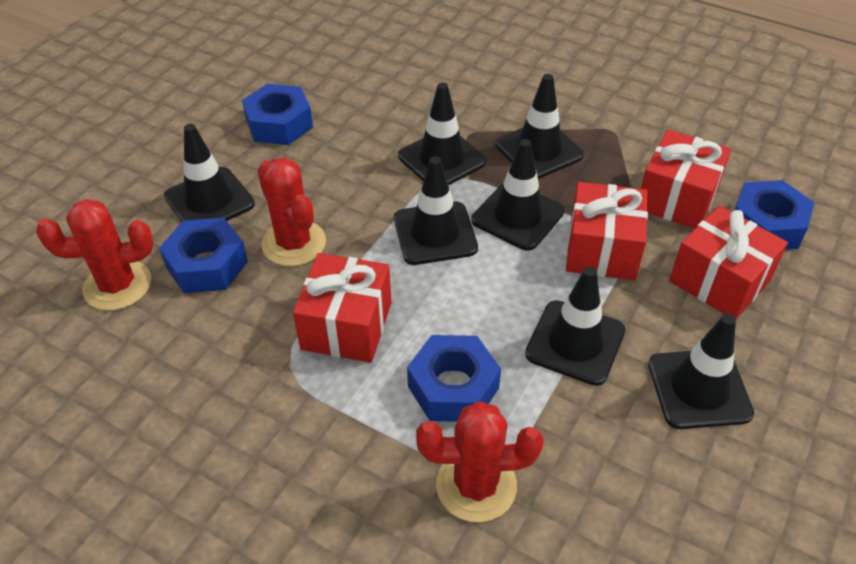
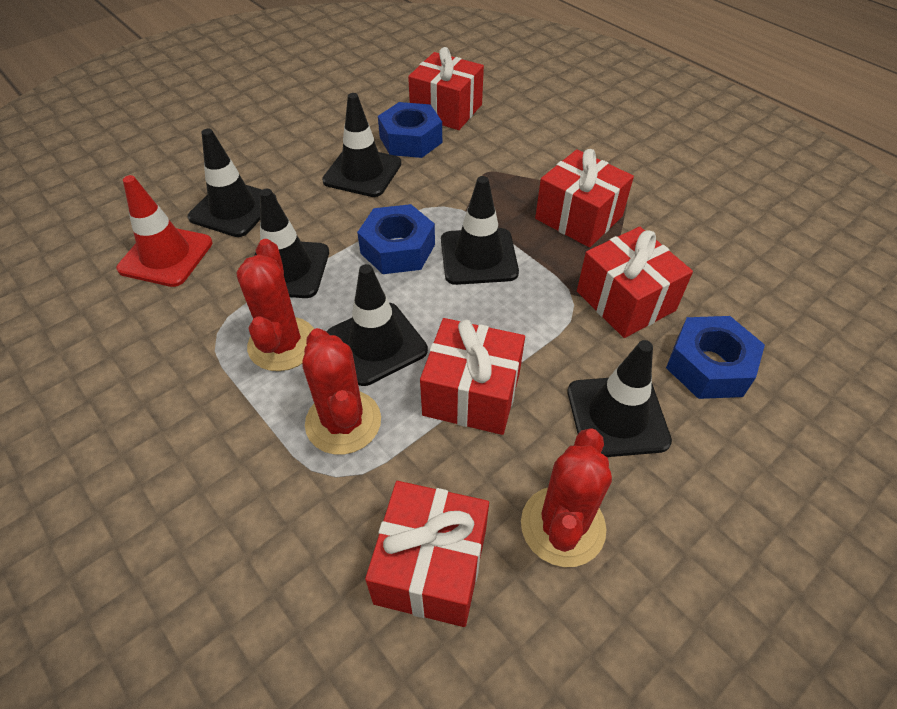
black traffic cone: [164,124,255,222] [394,156,478,265] [398,83,486,185] [471,139,565,251] [496,74,584,179] [525,266,625,386] [648,314,754,429] = 7 -> [188,129,277,237] [254,189,329,298] [322,93,401,197] [327,264,428,386] [441,176,519,285] [568,340,672,457] = 6
blue nut: [159,218,248,293] [242,84,313,145] [407,335,501,422] [734,180,814,250] = 4 -> [357,204,435,274] [378,102,442,158] [666,316,765,399] = 3
red gift: [293,253,391,363] [566,182,648,280] [641,129,731,229] [669,205,788,319] = 4 -> [365,481,489,627] [408,47,484,130] [420,318,525,435] [535,149,634,247] [577,227,693,338] = 5
red traffic cone: none = 0 -> [116,175,213,287] = 1

